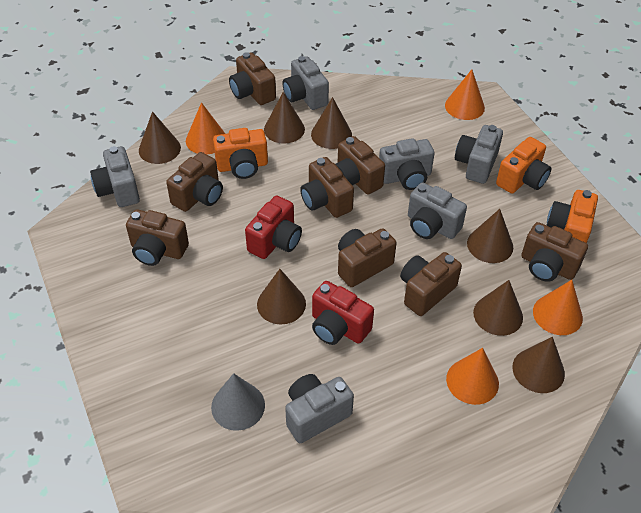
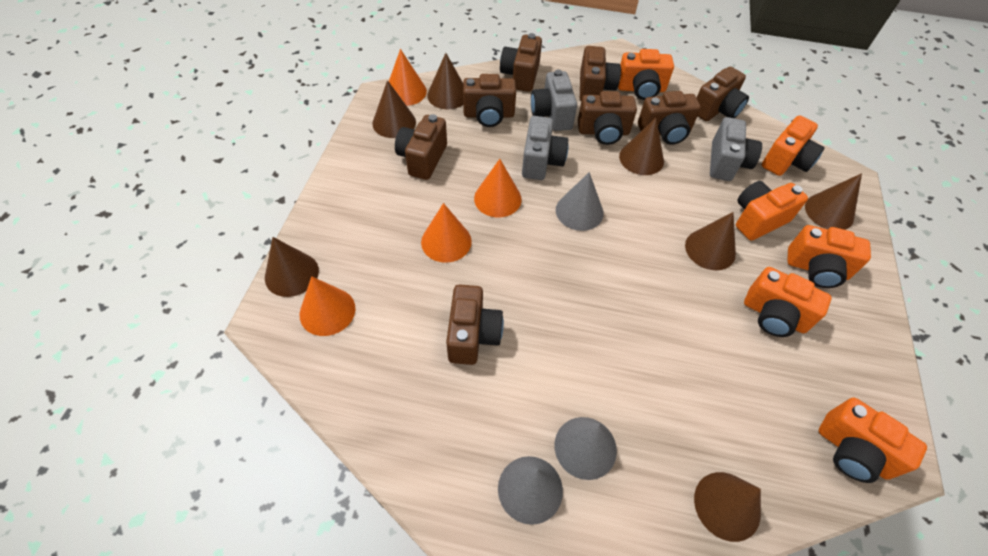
grey camera: [90,146,140,207] [283,56,329,110] [285,374,354,443] [379,138,435,190] [408,182,467,239] [455,125,503,184] = 6 -> [522,116,569,180] [531,69,577,131] [710,117,762,181] = 3
grey cone: [211,373,265,431] = 1 -> [498,456,563,525] [555,417,617,480] [556,172,604,231] = 3
orange camera: [213,128,268,179] [496,137,551,194] [546,190,598,243] = 3 -> [618,49,674,100] [736,181,808,241] [744,267,832,337] [762,115,825,176] [787,225,871,288] [819,397,927,483] = 6
red camera: [245,196,302,259] [312,281,374,345] = 2 -> none = 0

